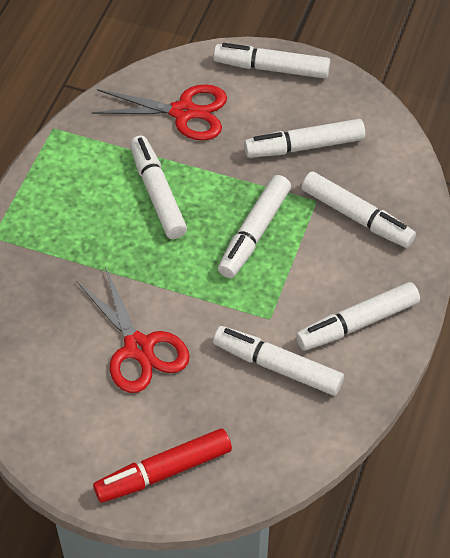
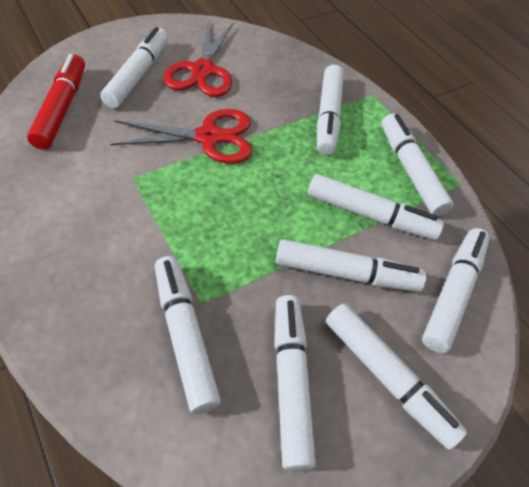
white marker: [130,135,187,239] [213,43,330,79] [213,326,344,395] [218,175,291,278] [244,119,365,158] [296,282,420,351] [302,171,416,248] = 7 -> [100,27,168,108] [155,256,221,414] [274,295,316,471] [276,239,426,292] [308,174,444,240] [317,65,344,155] [326,303,467,450] [381,114,454,217] [422,228,490,353] = 9

